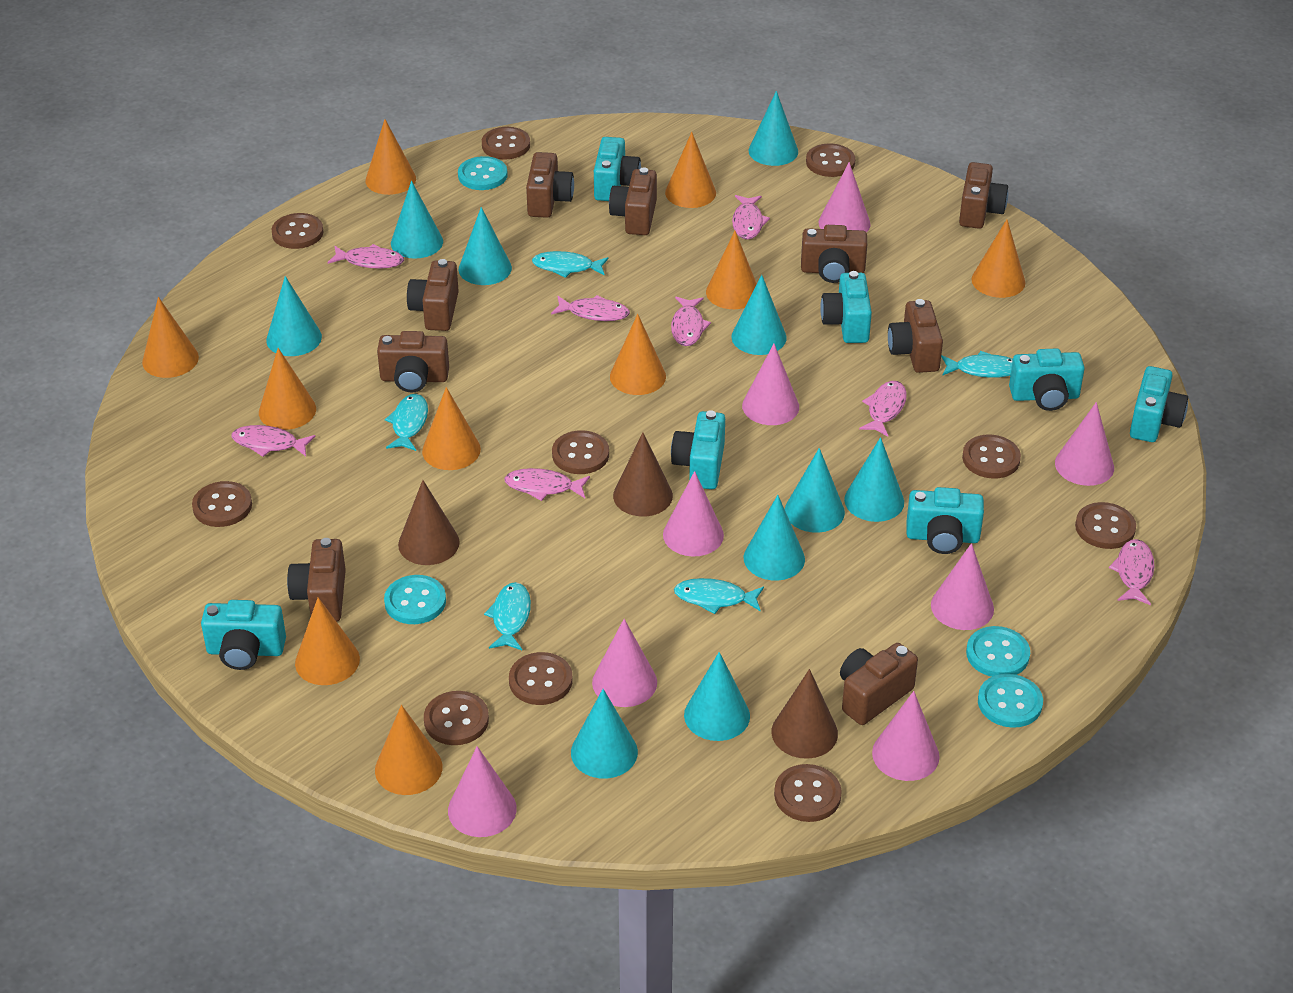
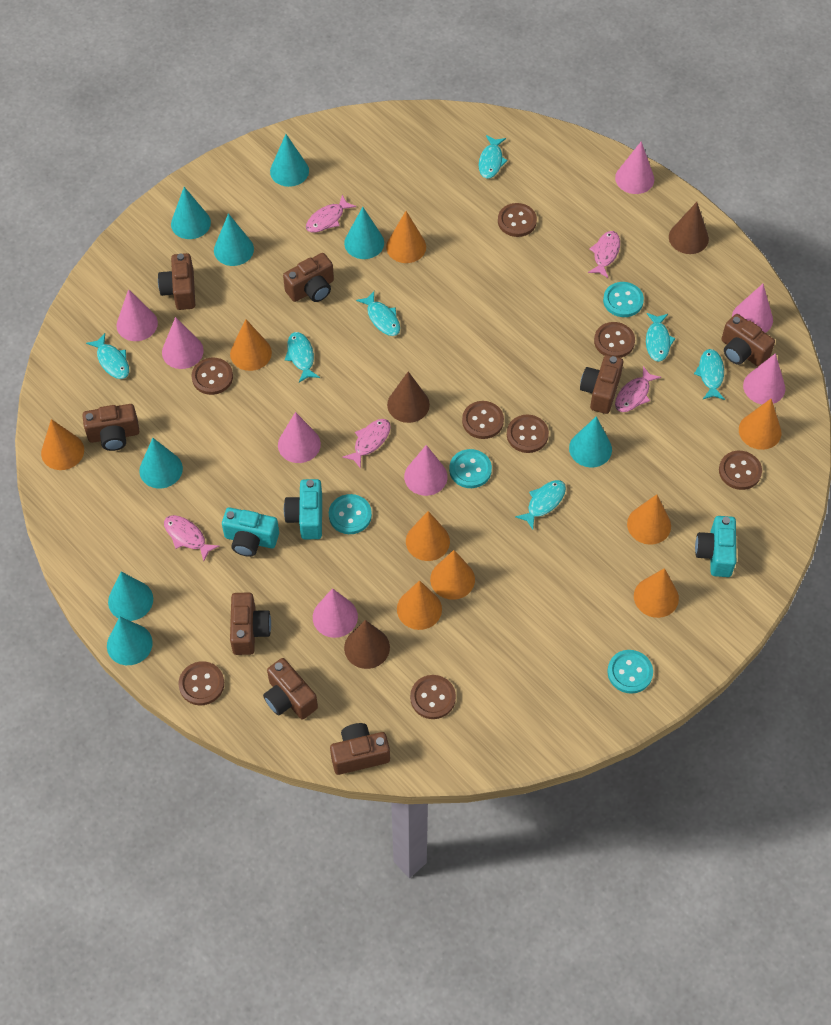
brown button: [192,481,252,527] [272,213,324,249] [424,691,489,745] [482,127,530,159] [509,652,572,705] [552,430,609,474] [774,764,842,822] [806,144,855,177] [962,435,1021,479] [1075,502,1136,549] = 10 -> [178,661,224,705] [192,358,233,395] [410,675,456,719] [462,401,504,439] [498,203,537,237] [507,415,549,453] [594,322,635,358] [719,451,762,490] = 8
brown camera: [287,538,346,622] [377,331,449,392] [407,259,459,331] [526,152,574,218] [609,167,657,235] [801,225,867,283] [840,643,918,725] [888,299,943,373] [959,162,1008,229] = 9 -> [82,404,139,451] [158,253,195,310] [230,593,271,655] [263,658,318,720] [283,253,334,302] [330,723,390,775] [580,355,623,414] [721,314,775,367] = 8
orange cone: [142,297,199,378] [259,348,316,430] [295,597,360,685] [365,119,416,195] [375,705,443,795] [422,387,481,470] [610,314,666,395] [665,132,716,208] [706,231,757,309] [972,219,1025,298] = 10 -> [41,419,84,470] [230,319,272,371] [386,211,426,263] [397,580,442,630] [406,511,450,561] [430,550,475,600] [627,494,671,545] [634,568,679,618] [739,399,782,450] = 9
pink fish: [232,425,316,457] [327,244,404,269] [504,468,590,501] [551,295,630,321] [671,297,711,346] [732,195,770,240] [859,381,907,437] [1109,539,1155,605] = 8 -> [164,515,219,561] [306,195,356,233] [342,419,391,469] [588,231,620,278] [615,366,661,412] = 5
turquoise camera: [201,600,286,670] [594,137,641,201] [671,410,725,489] [820,271,872,343] [906,487,984,554] [1009,348,1085,411] [1130,366,1188,442] = 7 -> [222,507,279,557] [284,479,322,539] [695,516,736,577] = 3
turquoise cone: [266,276,322,356] [391,181,443,259] [459,207,512,285] [571,689,638,778] [684,652,750,741] [731,275,787,355] [744,495,805,581] [749,91,798,166] [785,448,845,533] [844,437,904,522] = 10 -> [107,617,153,665] [108,572,153,621] [139,438,183,488] [171,187,211,239] [214,213,254,266] [270,134,309,187] [344,207,384,259] [569,416,612,467] = 8
turquoise fish: [385,394,428,451] [484,582,531,650] [532,251,608,278] [674,578,764,614] [941,351,1013,378] = 5 -> [86,333,129,379] [285,332,320,382] [356,291,400,336] [479,135,508,179] [515,480,566,530] [646,313,676,362] [694,349,725,400] = 7

